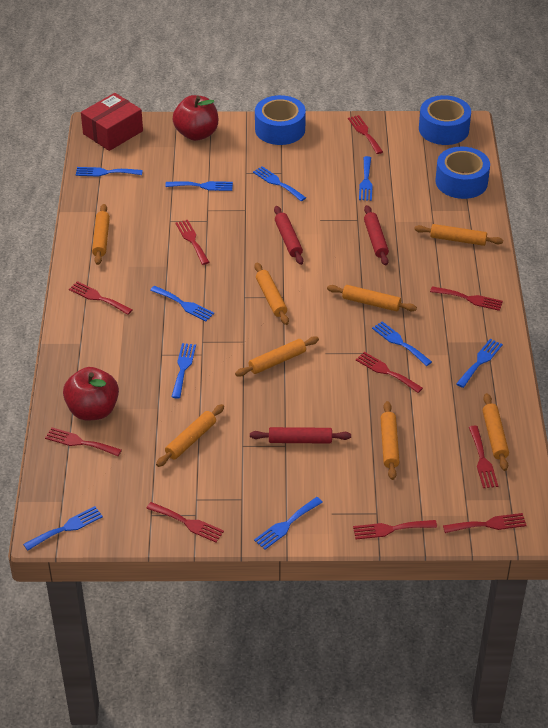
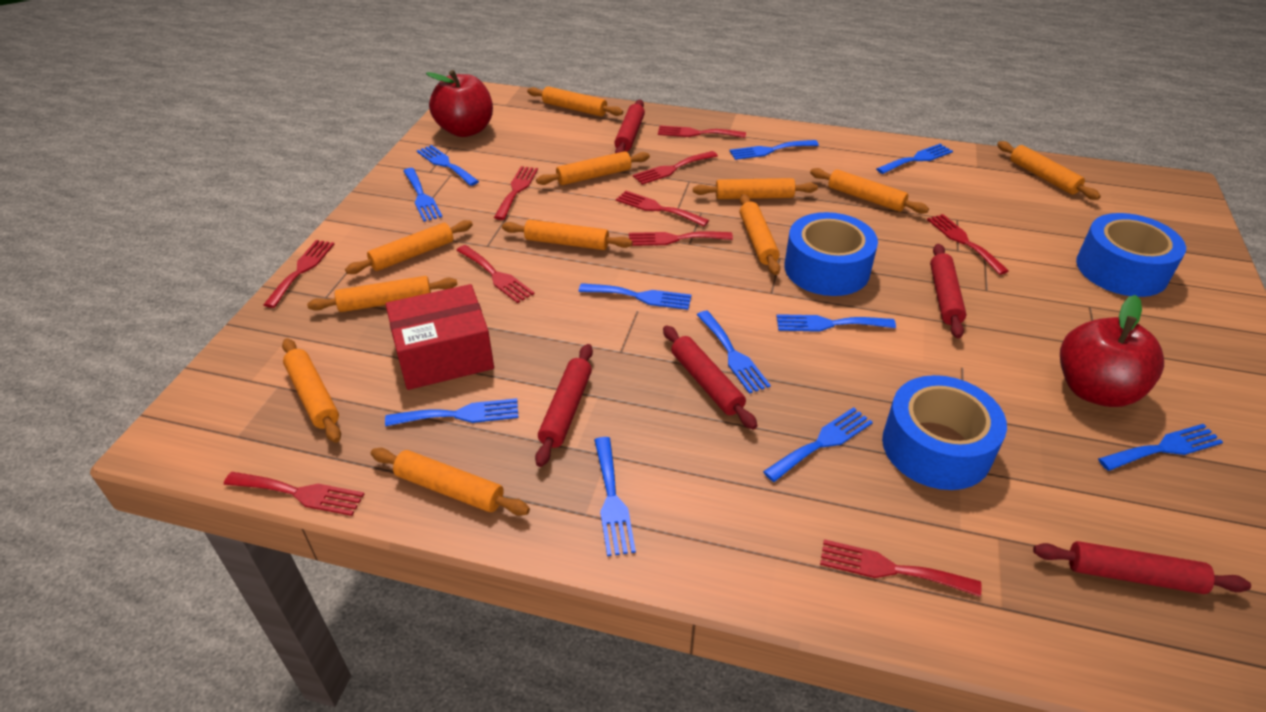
blue fork: [23,506,103,551] [76,167,143,177] [150,286,214,321] [165,181,233,191] [172,343,196,399] [253,166,306,201] [254,497,323,550] [359,156,373,201] [372,321,432,366] [456,339,503,388] = 10 -> [385,398,518,426] [403,168,442,222] [417,145,479,186] [579,283,691,310] [594,437,636,556] [697,311,771,394] [730,140,819,160] [763,407,873,482] [776,314,896,332] [876,144,953,174] [1098,424,1223,471] = 11
orange rolling pin: [92,204,110,265] [156,404,224,467] [235,336,319,377] [254,263,289,325] [327,285,417,311] [380,401,400,480] [414,224,503,246] [483,393,509,471] = 8 -> [282,338,341,443] [307,276,458,312] [345,220,473,274] [371,448,530,516] [502,219,633,250] [527,86,623,116] [536,151,650,185] [693,178,818,199] [740,194,780,275] [810,168,929,214] [997,141,1101,200] = 11
red rolling pin: [250,427,351,444] [274,206,303,265] [364,205,389,266] = 3 -> [535,344,593,467] [614,100,645,153] [663,325,758,430] [930,244,966,338] [1033,541,1251,594] = 5

